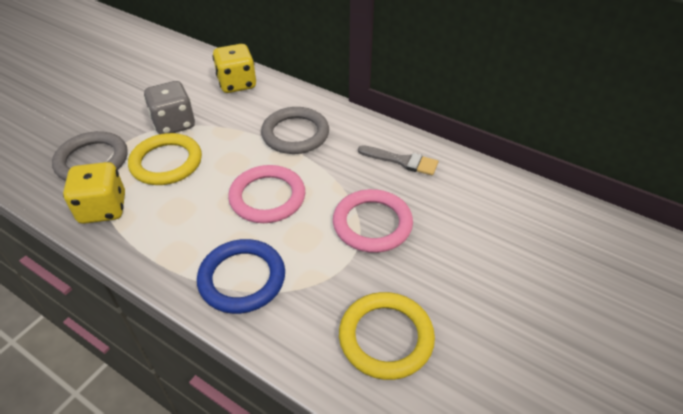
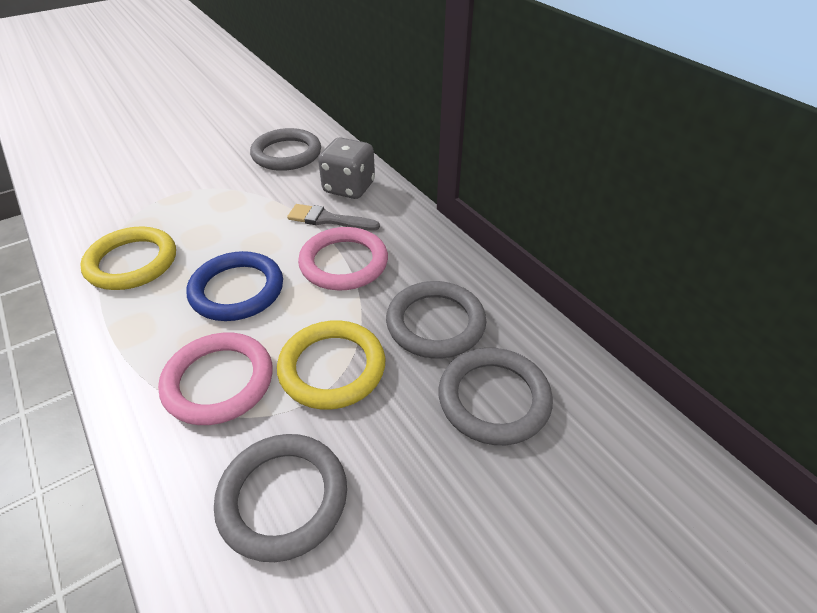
grey ring: [52,131,128,181] [261,107,329,154] = 2 -> [214,434,347,562] [250,128,321,171] [386,281,486,359] [438,348,553,445] = 4
yellow dice: [63,162,125,224] [213,44,256,93] = 2 -> none = 0

